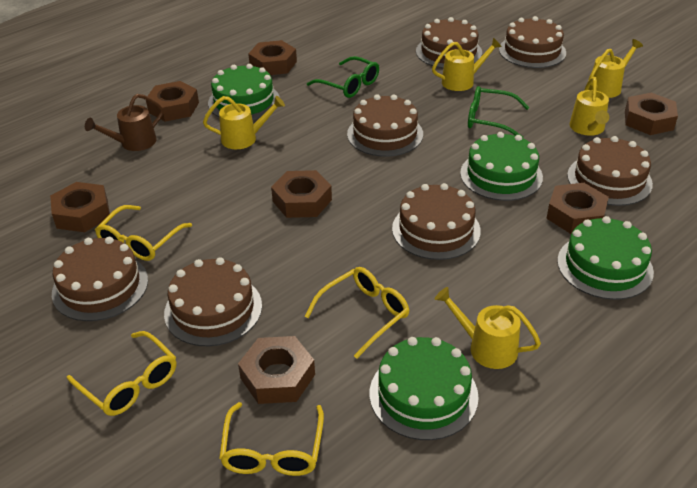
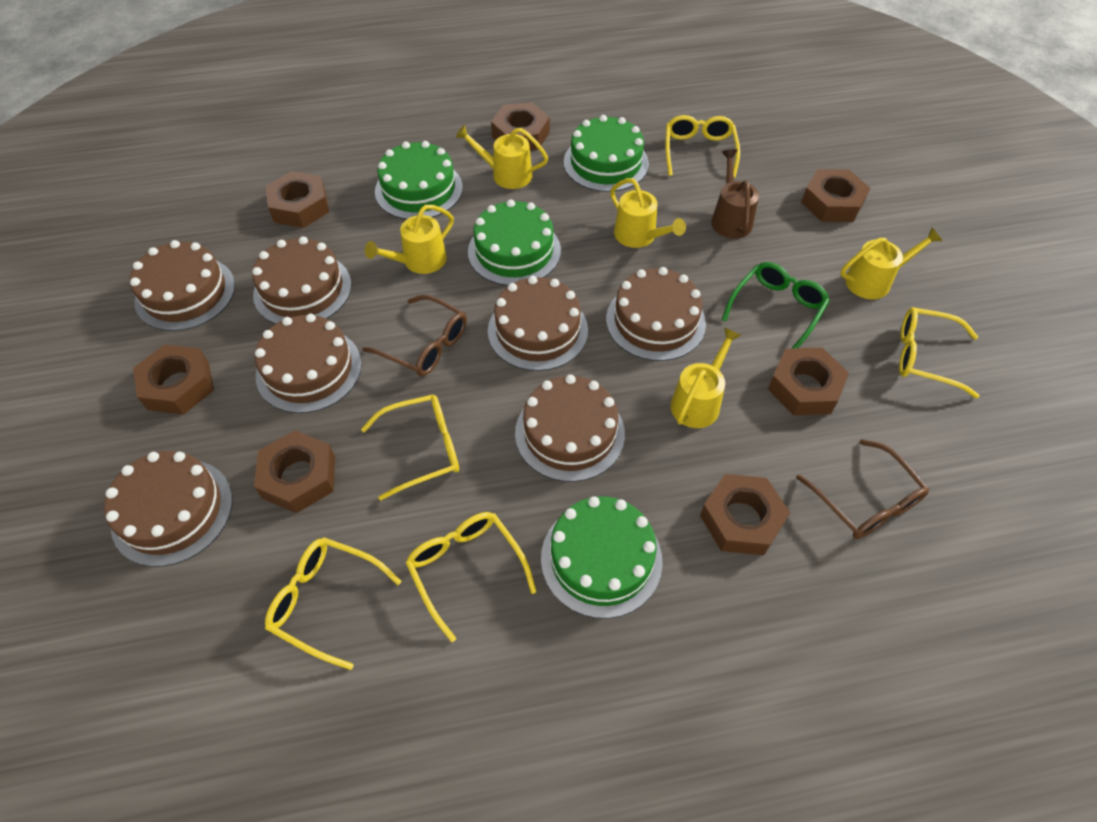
brown glasses: none = 0 -> [362,295,467,376] [796,439,929,539] = 2
green glasses: [307,56,379,98] [468,86,530,138] = 2 -> [722,262,830,348] = 1
yellow glasses: [67,331,177,416] [95,205,192,261] [219,402,324,476] [305,267,410,359] = 4 -> [265,537,401,670] [361,394,459,501] [406,512,537,642] [666,115,740,178] [899,307,980,399] = 5

